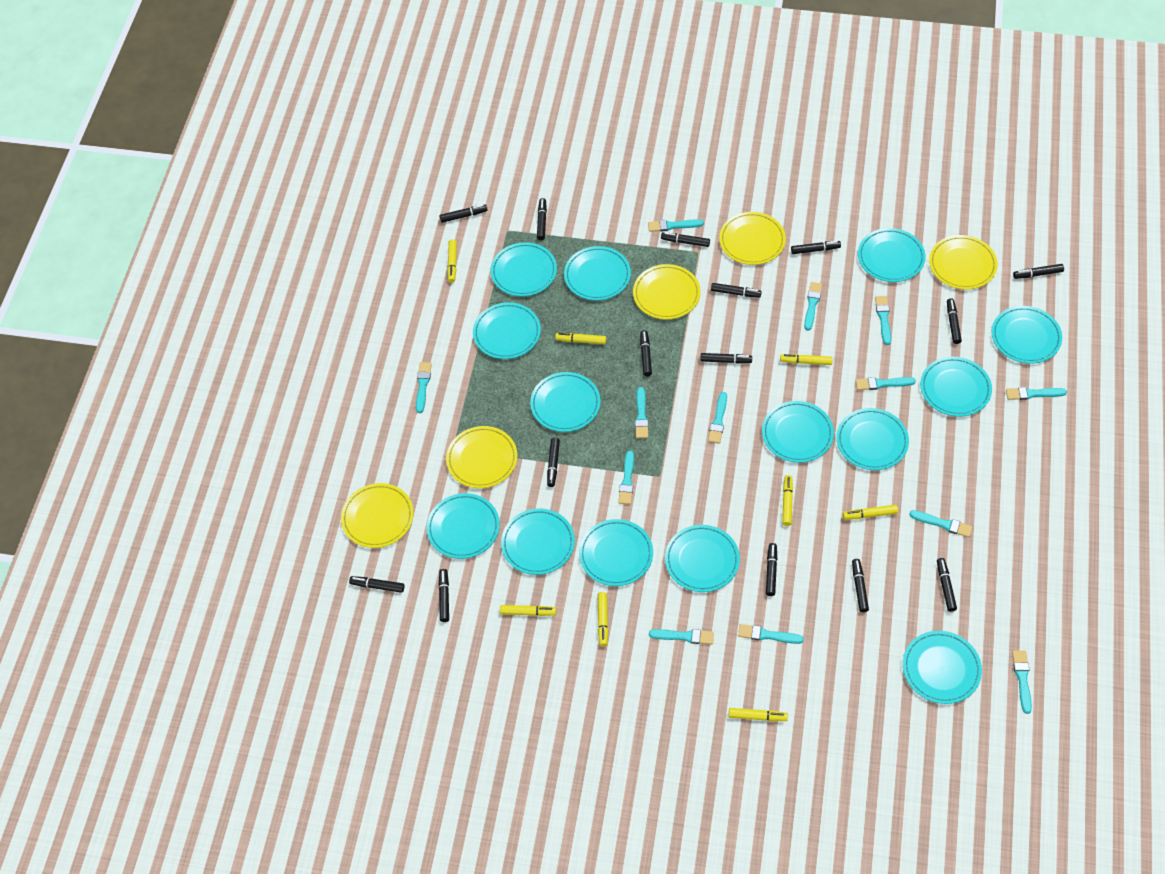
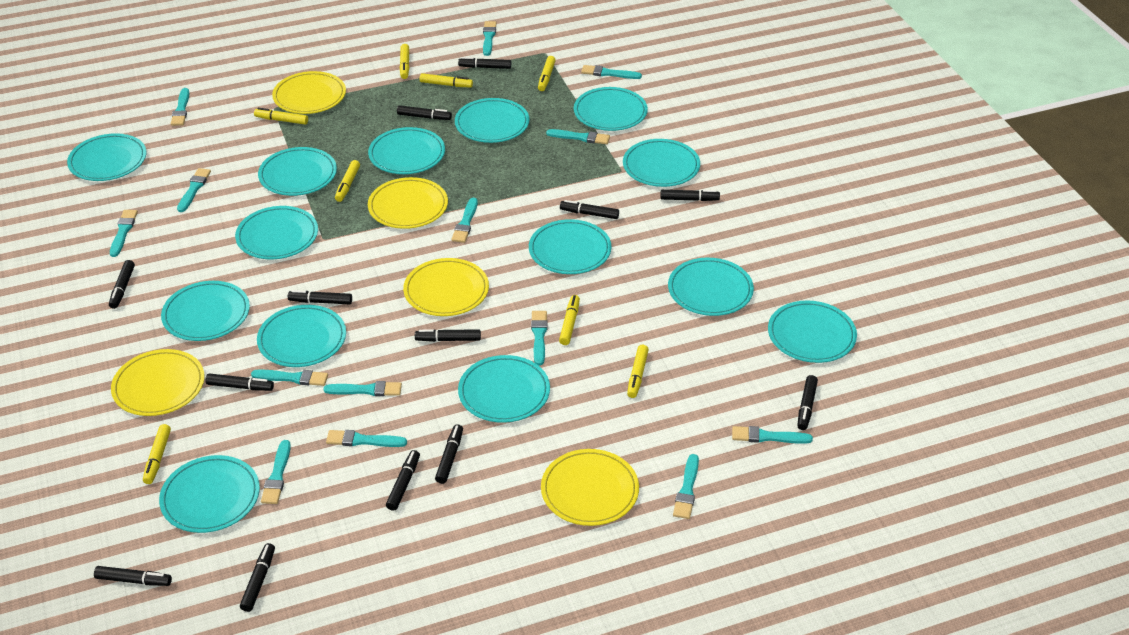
black marker: [349,576,404,593] [438,569,449,622] [440,204,488,223] [537,198,547,240] [547,438,560,487] [640,330,652,376] [661,232,710,247] [700,353,752,364] [711,283,762,298] [766,543,777,596] [791,241,841,254] [852,559,869,612] [937,558,957,612] [947,298,962,344] [1013,264,1064,279] = 15 -> [94,566,172,586] [109,260,135,309] [206,373,274,391] [240,543,275,612] [288,290,352,304] [386,450,420,511] [397,105,452,120] [415,329,481,342] [435,424,463,484] [458,57,511,69] [560,200,619,219] [660,190,720,201] [797,375,818,430] = 13
turquoise brush: [416,362,432,413] [618,450,634,505] [635,387,648,438] [648,219,704,232] [649,629,714,644] [708,392,727,444] [738,624,804,644] [804,282,822,331] [856,377,916,390] [875,296,891,345] [909,510,973,538] [1006,387,1067,400] [1012,650,1032,714] = 13 -> [110,210,138,257] [171,88,190,126] [177,168,211,212] [251,369,328,386] [261,440,291,504] [324,381,402,396] [326,430,407,447] [451,198,478,243] [483,21,497,56] [531,311,548,365] [546,129,610,144] [581,65,642,79] [673,454,699,519] [732,426,813,444] = 14

